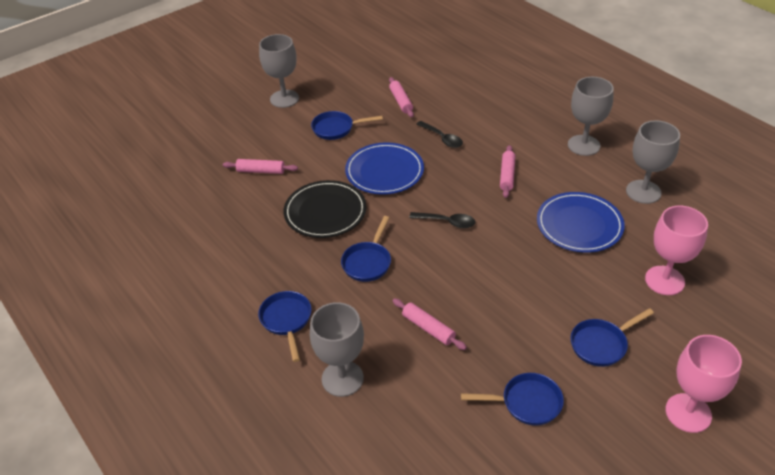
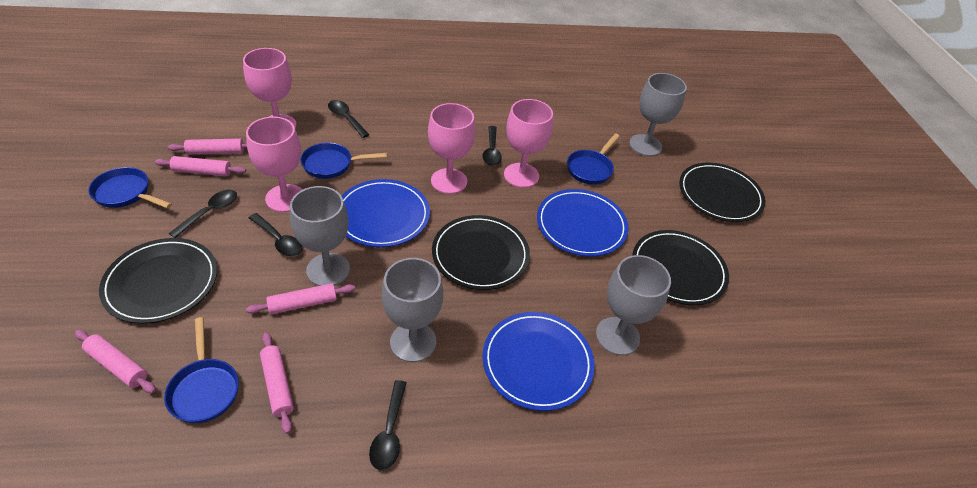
black plate: [283,180,367,238] = 1 -> [99,238,217,324] [432,215,530,290] [632,230,729,305] [679,163,765,222] = 4
black spoon: [409,212,475,228] [417,121,463,148] = 2 -> [169,190,237,238] [249,213,302,257] [328,100,370,138] [369,380,407,470] [482,126,502,166] = 5
blue pan: [258,291,311,362] [311,111,383,140] [341,216,391,282] [461,373,564,426] [571,308,654,367] = 5 -> [88,167,172,209] [164,317,239,423] [300,143,388,179] [567,134,619,185] = 4
blue plate: [345,142,424,195] [537,192,625,253] = 2 -> [342,179,430,247] [482,312,595,411] [537,189,628,257] = 3
pink goblet: [645,206,708,295] [665,335,742,433] = 2 -> [243,48,297,128] [246,117,303,212] [428,103,475,194] [504,99,553,188] = 4
pink rolling pin: [223,159,298,174] [389,77,414,118] [393,298,467,350] [500,145,516,198] = 4 -> [75,330,156,393] [155,156,246,176] [168,138,247,155] [246,283,355,315] [260,332,294,434] = 5

